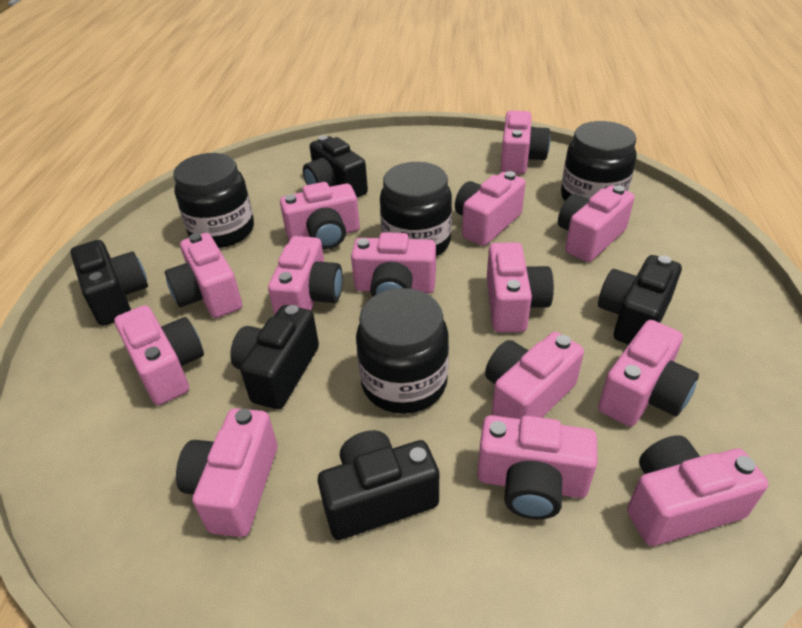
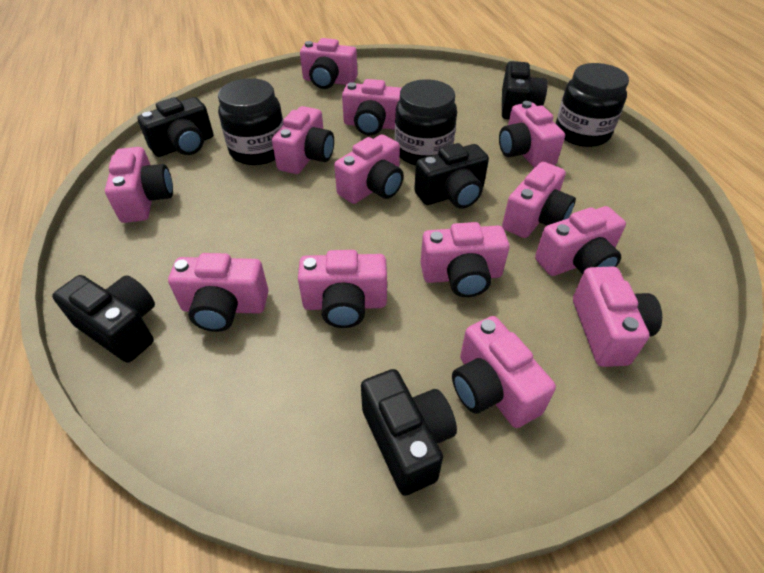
black jar: [173,153,254,248] [356,288,449,414] [380,162,452,256] [561,121,637,201] = 4 -> [218,78,284,165] [395,79,457,166] [556,63,629,147] = 3
pink camera: [114,305,204,405] [165,233,242,318] [176,408,277,537] [268,236,343,316] [280,182,360,249] [351,232,436,297] [455,171,526,246] [477,415,598,519] [485,332,584,419] [487,242,554,333] [501,110,550,174] [558,185,635,262] [598,320,699,427] [627,435,768,546] = 14 -> [105,147,173,223] [168,253,268,332] [272,106,334,174] [298,250,387,328] [300,38,357,89] [334,134,404,204] [342,79,402,136] [420,222,509,297] [452,316,556,428] [499,101,565,168] [502,162,576,238] [535,206,626,276] [573,267,662,367] = 13

